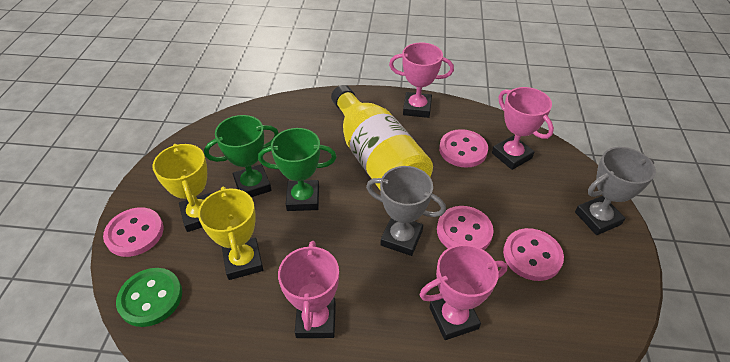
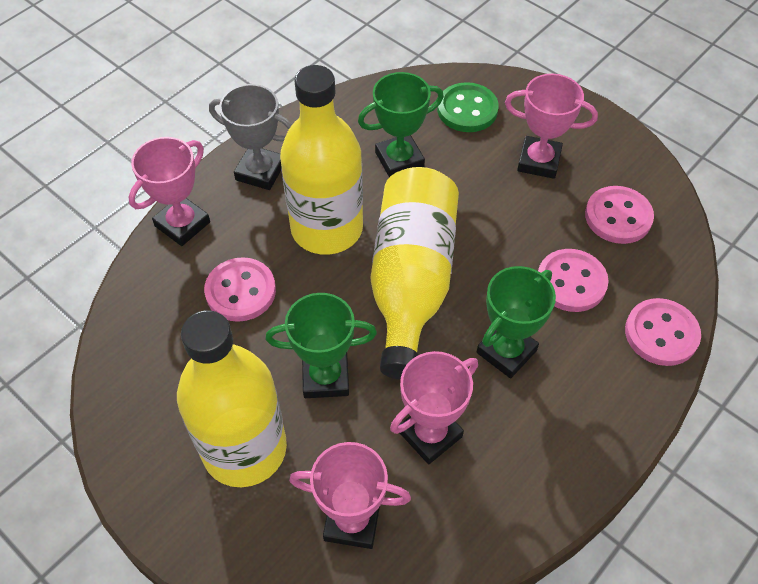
green trophy: [204,115,279,197] [258,128,336,211] = 2 -> [266,293,377,398] [358,72,444,177] [477,266,556,378] = 3
grey trophy: [366,166,446,256] [575,147,656,235] = 2 -> [209,84,292,190] = 1
yellow bottle: [331,85,433,190] = 1 -> [177,310,287,487] [280,65,363,255] [371,167,459,380] = 3
yellow trophy: [153,144,211,232] [198,187,263,280] = 2 -> none = 0

